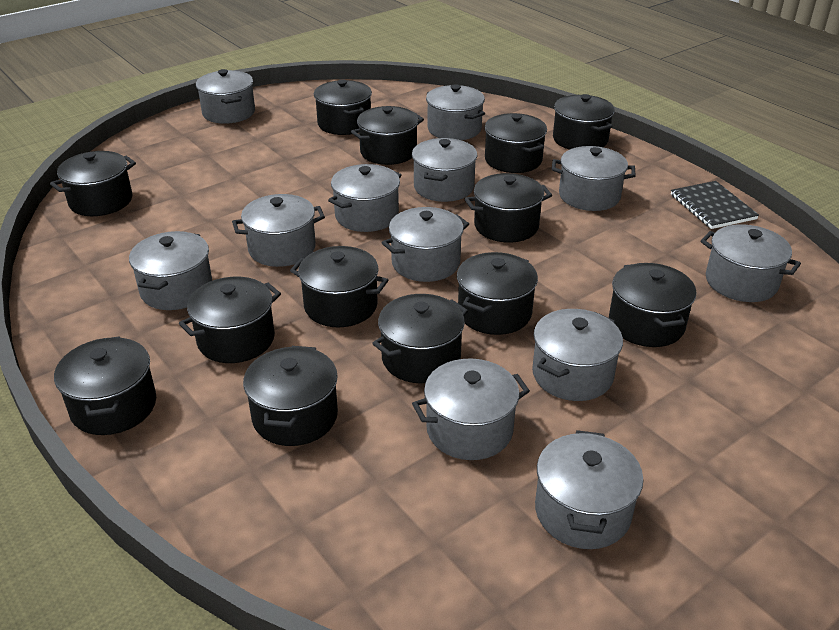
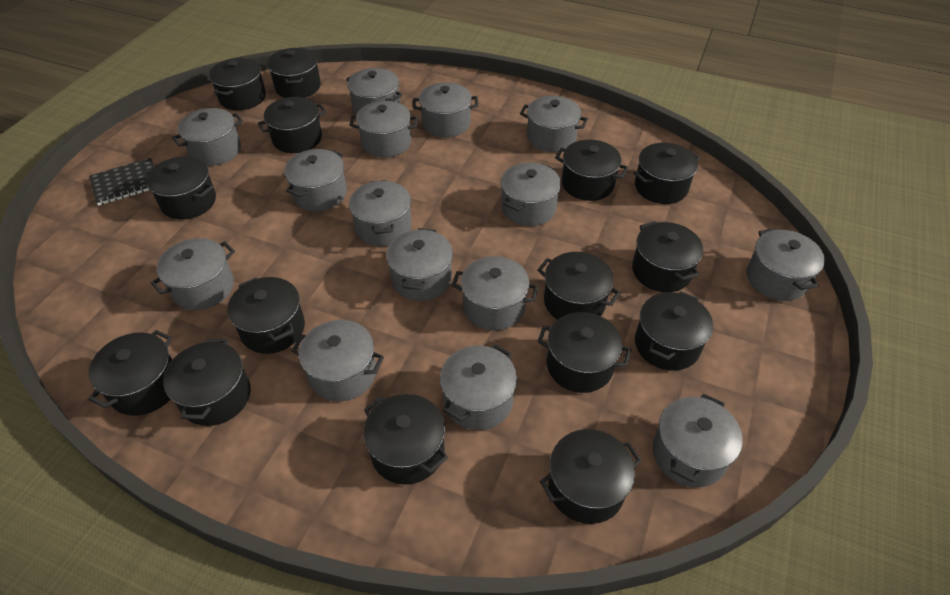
black pot: [50,151,136,216] [54,336,156,435] [179,277,281,363] [243,346,338,446] [290,246,388,327] [314,79,372,135] [351,106,424,165] [372,294,468,383] [457,252,538,335] [465,173,552,243] [485,113,547,173] [553,94,615,150] [609,263,696,347] = 13 -> [89,330,172,416] [146,156,216,219] [163,339,251,426] [209,58,266,110] [227,277,305,354] [258,97,326,153] [267,48,321,98] [363,394,448,485] [537,252,621,320] [538,312,631,393] [540,429,642,524] [555,140,628,201] [632,221,703,292] [634,143,700,204] [635,291,713,371] = 15
grey pot: [129,231,212,310] [196,69,255,124] [232,194,325,267] [328,164,402,232] [382,207,469,282] [412,138,477,202] [412,358,530,460] [426,84,485,140] [532,309,623,401] [535,430,643,549] [552,146,636,211] [701,224,801,302] = 12 -> [151,238,235,310] [172,108,243,166] [284,149,347,211] [291,320,384,401] [346,68,402,115] [349,101,418,158] [349,180,412,247] [386,228,453,301] [413,82,478,138] [440,344,517,430] [452,256,538,331] [501,162,561,226] [520,96,588,152] [653,394,743,487] [747,228,825,301] = 15

